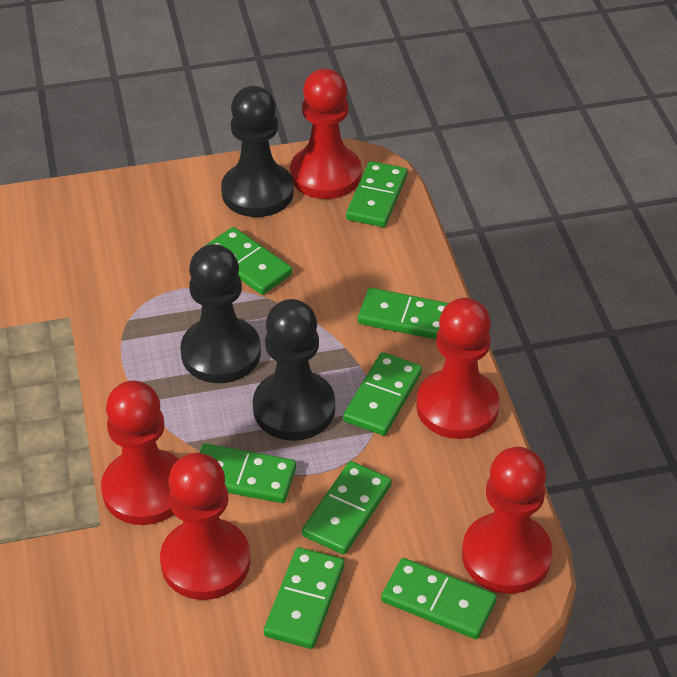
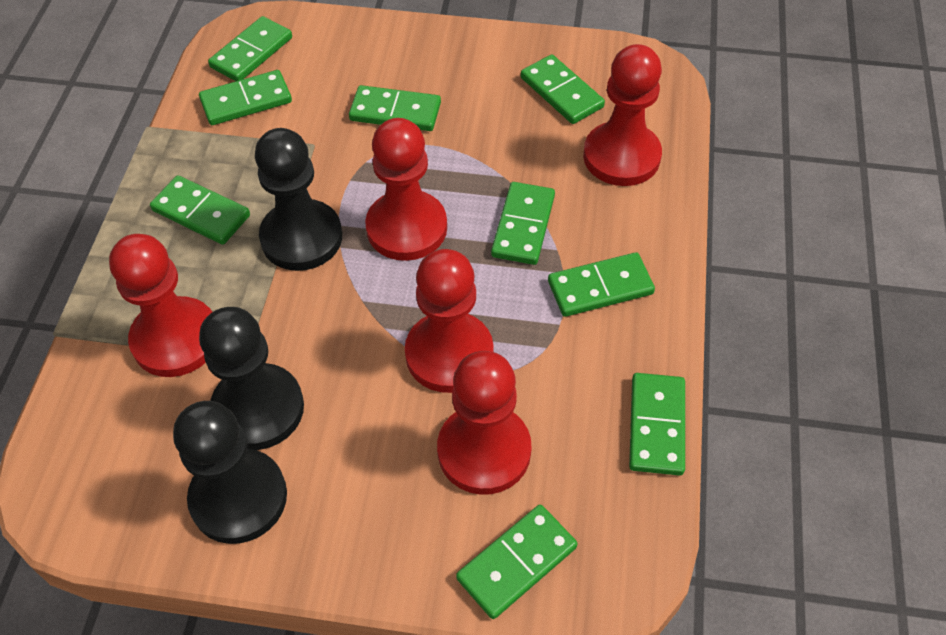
green domino: [199,443,296,503] [205,227,292,295] [264,547,344,649] [302,461,392,555] [343,352,422,436] [346,161,407,227] [358,288,449,340] [381,558,497,639] = 8 -> [150,175,250,245] [199,70,292,125] [208,16,292,81] [349,85,441,131] [456,504,578,619] [491,182,555,265] [521,54,605,124] [548,252,655,317] [629,373,685,476] = 9

